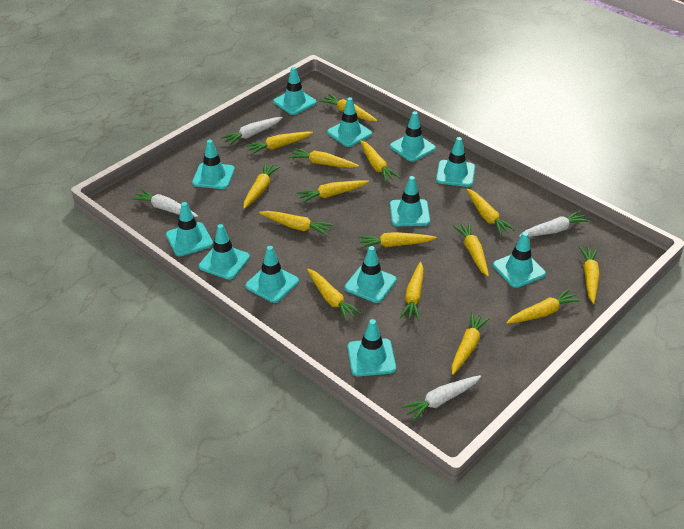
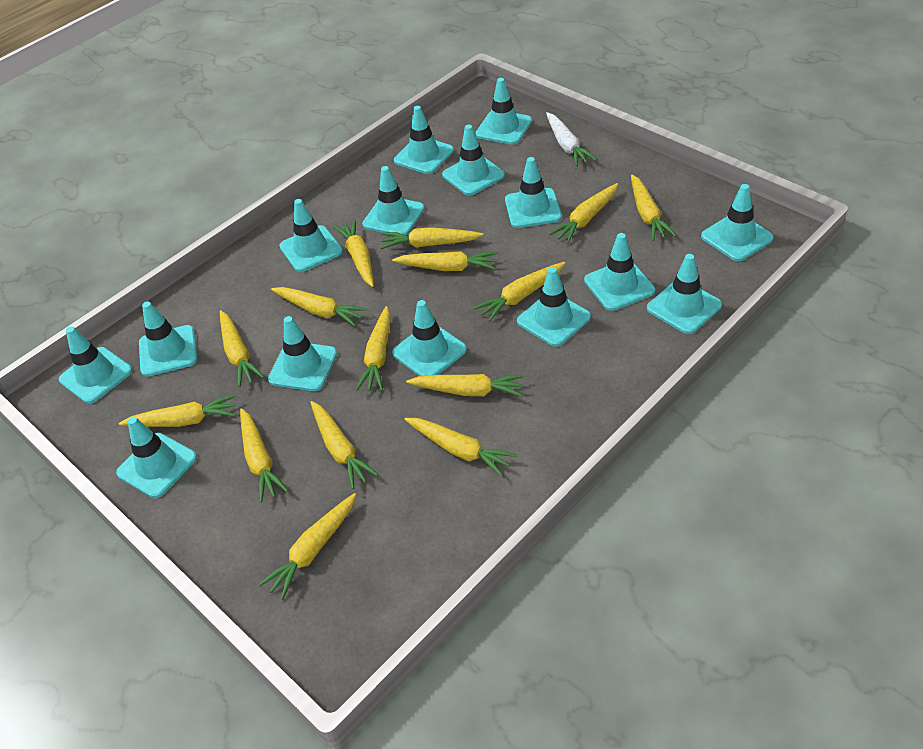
turquoise traffic cone: [166,202,213,256] [192,140,235,189] [199,224,250,280] [245,246,299,303] [273,67,316,115] [327,97,372,147] [345,246,397,303] [347,319,396,377] [390,111,436,162] [390,176,430,226] [436,137,475,187] [493,232,546,288] = 12 -> [59,326,132,404] [116,417,197,498] [139,302,197,377] [268,316,337,391] [279,199,343,272] [362,166,425,235] [392,300,467,376] [394,106,454,174] [442,125,505,196] [475,78,532,145] [505,157,562,228] [517,267,591,347] [584,233,655,311] [647,254,722,334] [701,184,774,261] = 15
white carrot: [131,189,198,217] [221,117,283,146] [401,375,481,422] [519,210,590,237] = 4 -> [546,112,597,166] = 1

